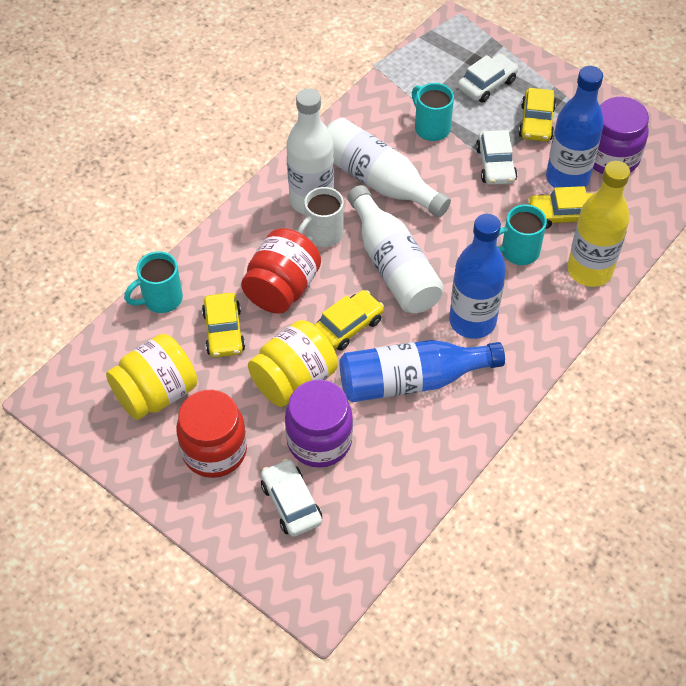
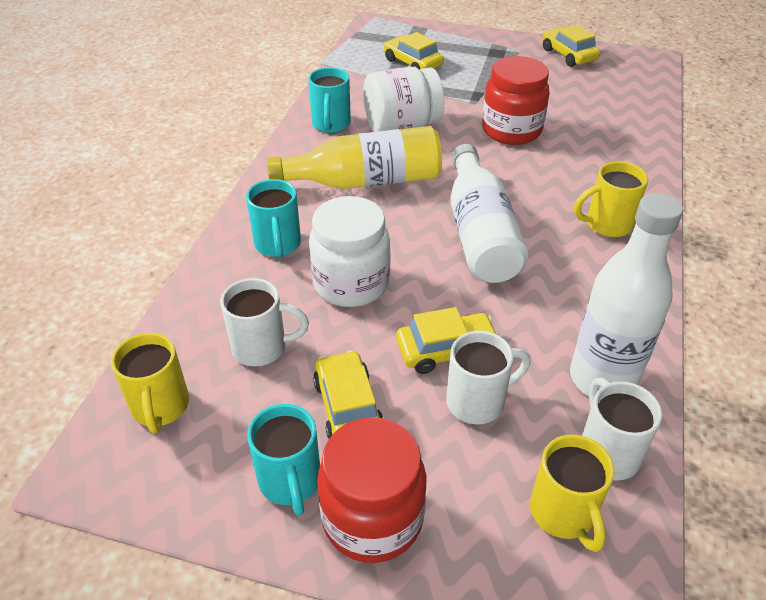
blue bottle: [339,340,505,402] [449,214,506,339] [546,66,604,188] = 3 -> none = 0
purple jar: [285,380,353,468] [593,97,649,174] = 2 -> none = 0
white bottle: [286,89,334,215] [327,118,451,218] [347,185,444,313] = 3 -> [450,144,528,283] [570,193,683,396] = 2
white car: [261,459,322,537] [458,54,518,103] [476,130,517,185] = 3 -> none = 0
white jar: none = 0 -> [309,196,390,307] [363,67,444,132] = 2
white mug: [297,187,344,247] = 1 -> [220,278,309,366] [446,331,531,424] [582,377,663,481] = 3
yellow jar: [106,334,197,420] [248,320,338,407] = 2 -> none = 0
yellow mug: none = 0 -> [111,333,189,433] [530,434,615,552] [574,161,648,237] = 3

